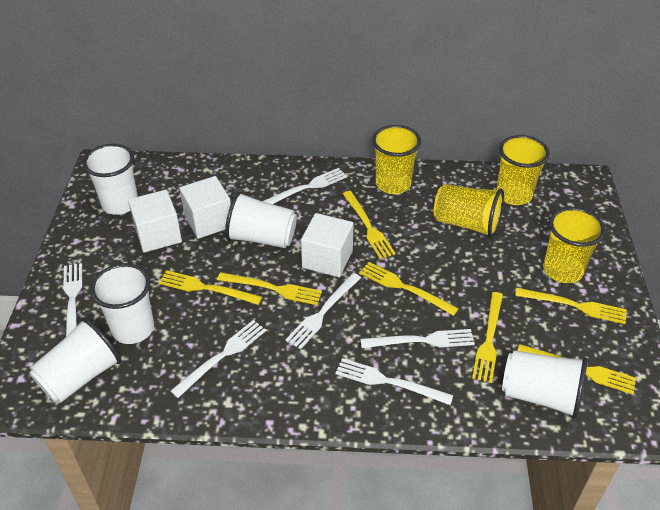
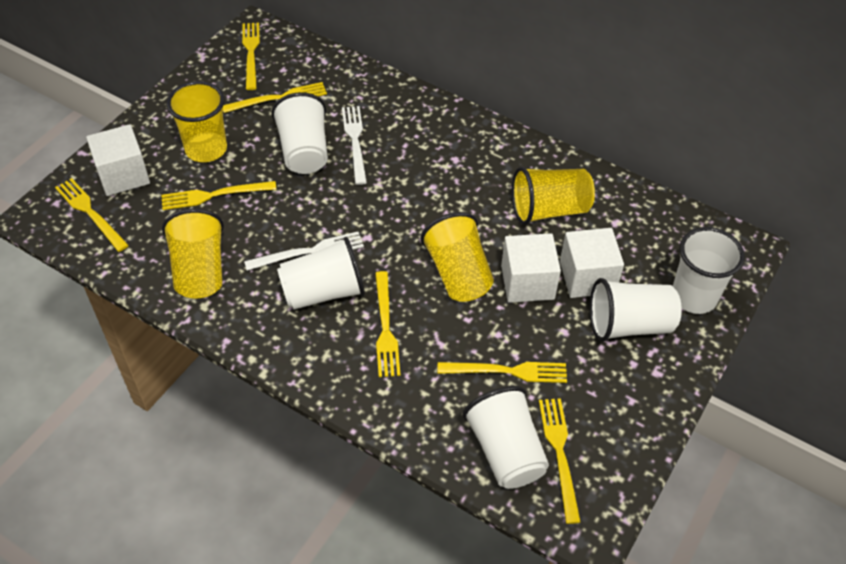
white fork: [63,263,82,336] [170,320,266,398] [263,168,347,204] [285,273,361,350] [335,358,453,405] [360,329,475,348] = 6 -> [244,232,364,271] [342,106,367,185] = 2

